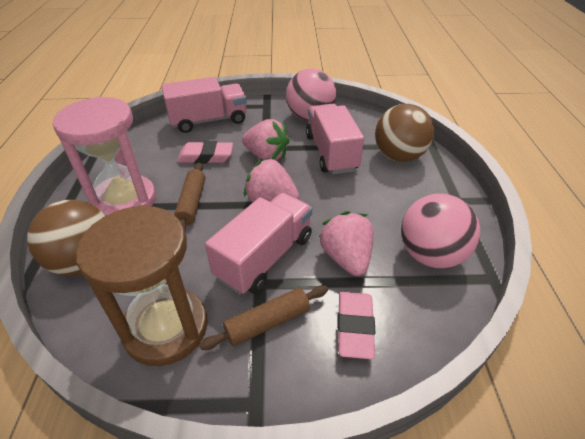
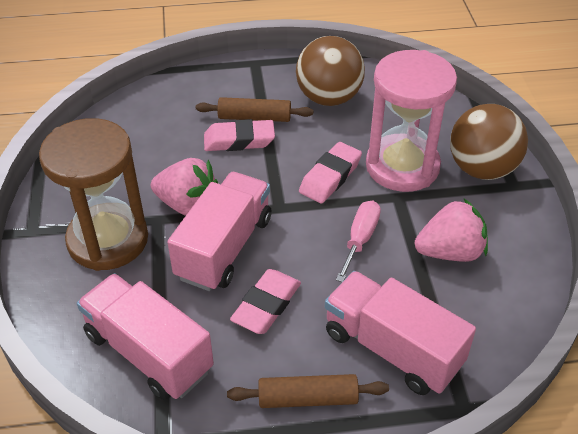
pink ball: [286,69,336,121] [401,193,480,268] = 2 -> none = 0
pink eraser: [177,141,233,164] [337,292,375,359] = 2 -> [204,119,275,151] [230,269,301,334] [299,142,362,203] = 3
pink screwdriver: none = 0 -> [336,200,381,282] = 1
pink strawberry: [242,119,290,160] [244,158,299,202] [319,211,374,276] = 3 -> [151,158,218,216] [415,199,488,262] = 2

